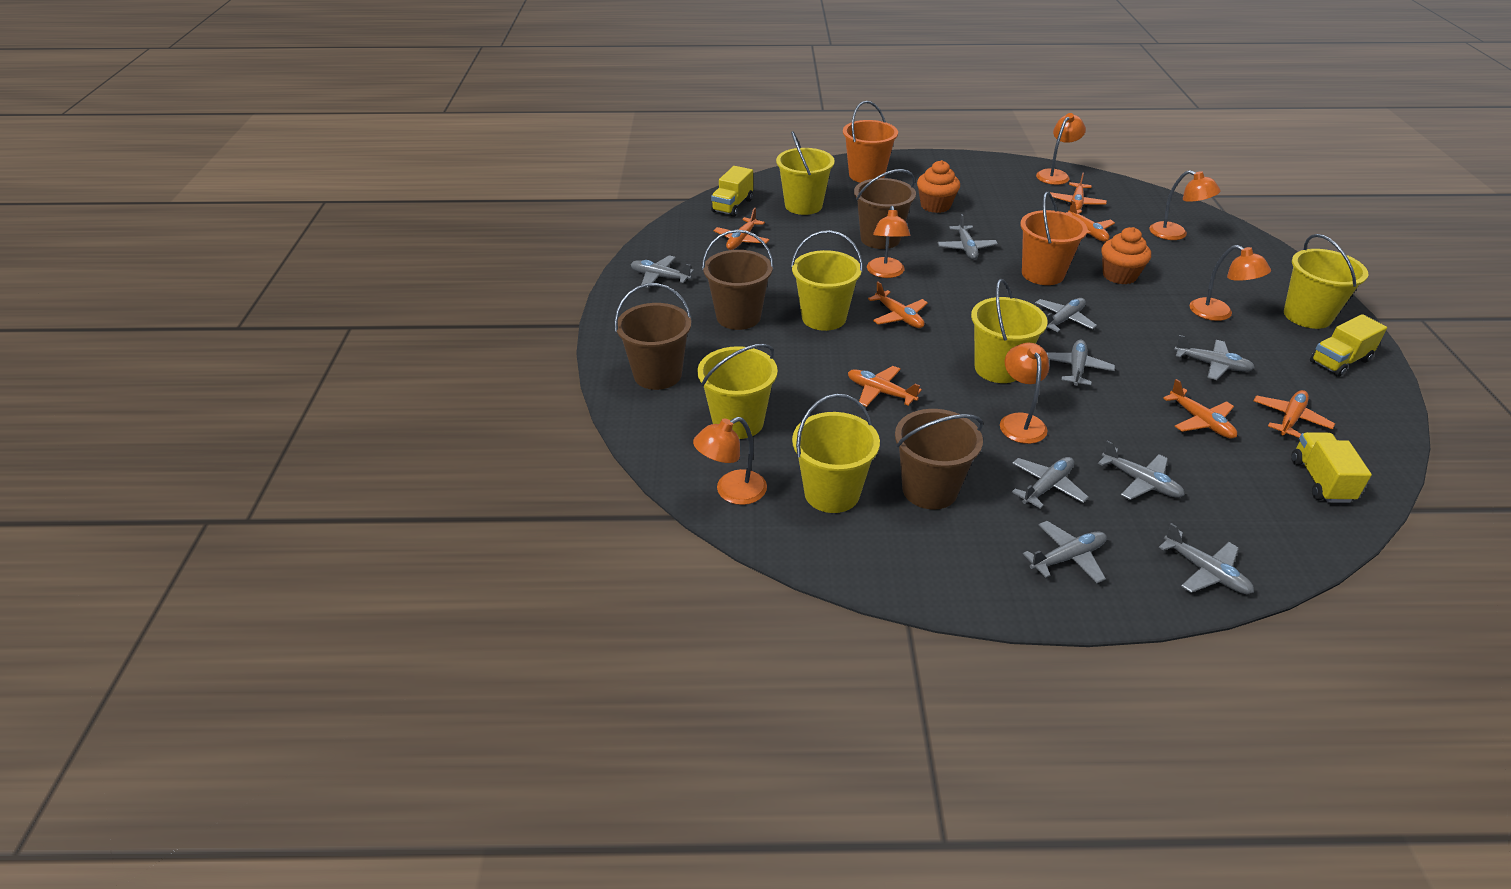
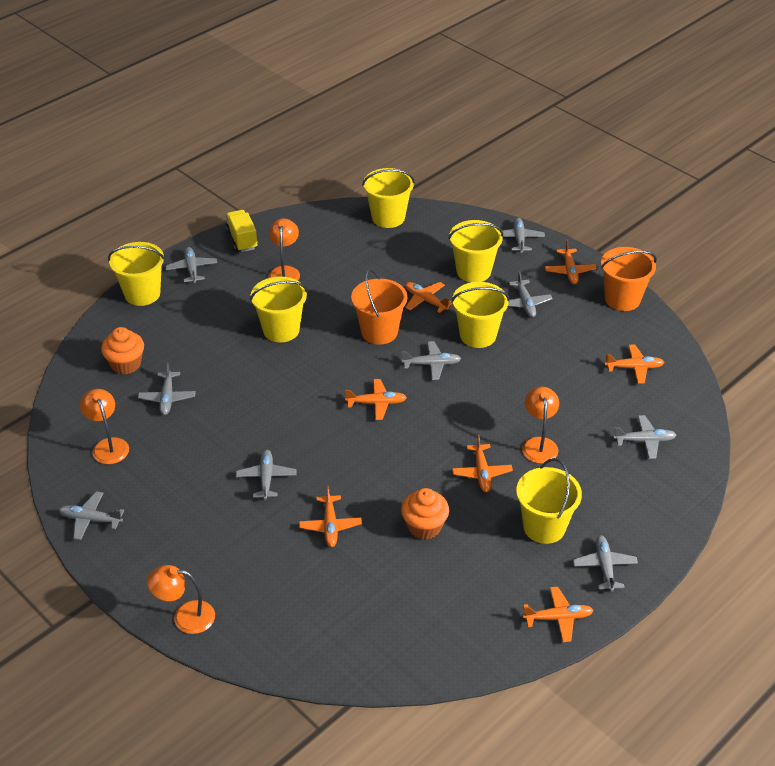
brown bucket: [615,283,692,390] [702,229,774,330] [854,169,916,249] [895,409,983,509] = 4 -> none = 0
orange lamp: [693,417,767,505] [867,206,910,278] [1000,343,1049,444] [1036,113,1086,185] [1149,170,1221,240] [1189,245,1271,321] = 6 -> [80,389,129,464] [147,565,215,634] [268,218,300,281] [522,387,559,464] = 4
yellow truck: [711,166,753,217] [1291,432,1372,503] [1310,314,1387,377] = 3 -> [226,210,258,252] = 1

